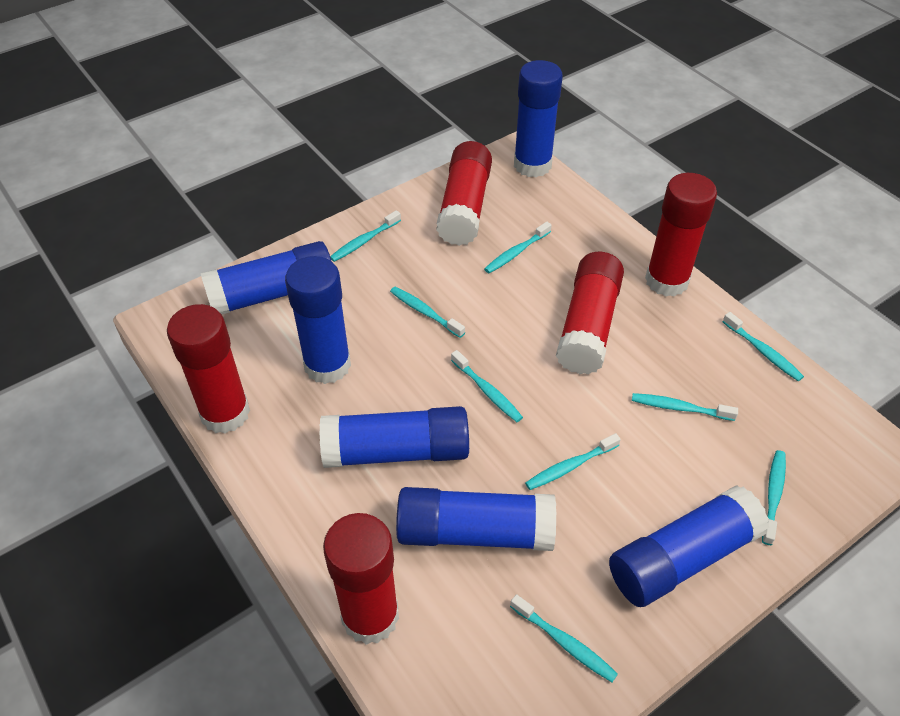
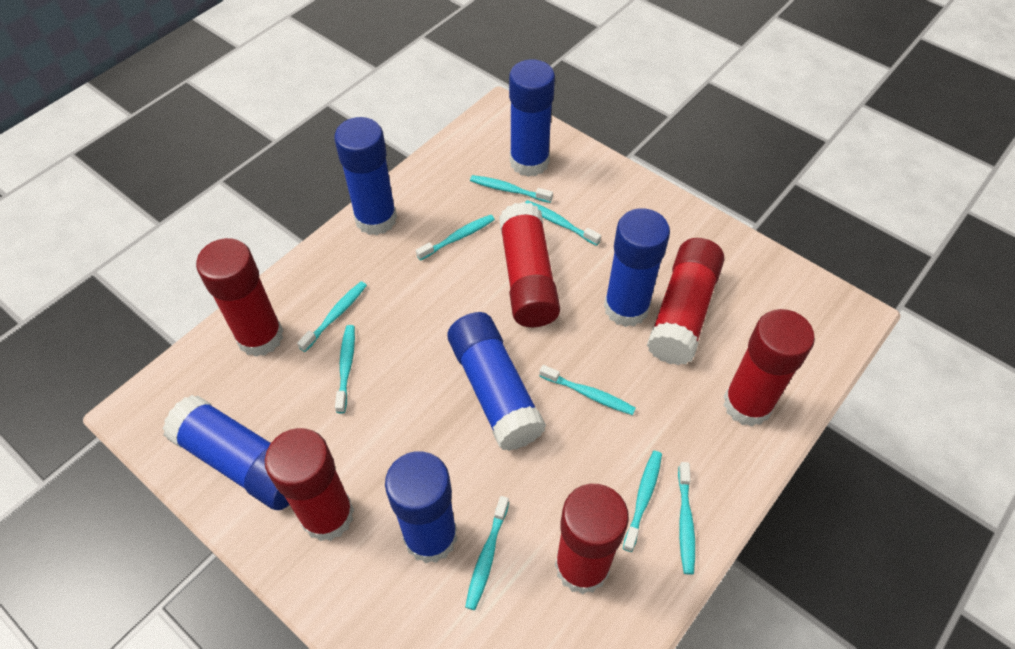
red glue stick: [167,304,250,433] [323,513,399,645] [436,141,492,246] [556,252,624,374] [645,173,717,297] = 5 -> [196,238,283,357] [265,428,354,541] [499,202,560,327] [555,484,629,594] [647,238,724,365] [723,309,815,426] = 6

